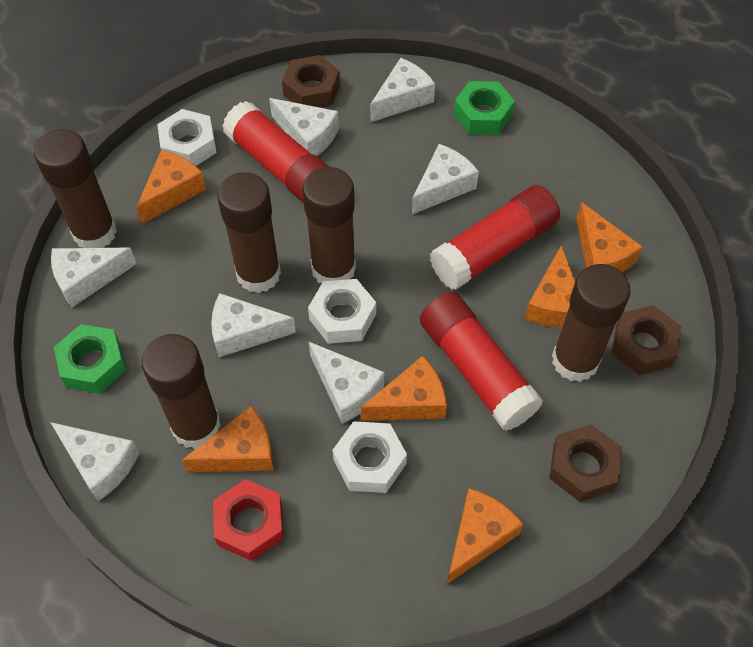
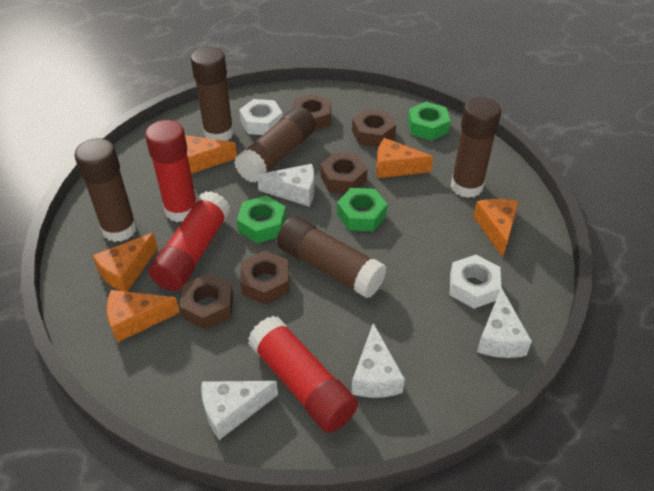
brown nut: [282,55,340,108] [549,424,622,502] [612,305,681,375] = 3 -> [180,273,233,330] [240,251,290,305] [293,94,331,131] [320,152,368,193] [352,109,396,147] = 5
green nut: [54,324,126,394] [454,81,515,135] = 2 -> [237,195,286,243] [337,188,388,231] [408,102,450,141] = 3
orange cheese: [136,150,206,224] [182,406,274,472] [361,356,447,421] [447,488,523,584] [525,245,575,327] [576,202,643,272] = 6 -> [92,233,158,292] [107,290,180,343] [185,135,237,174] [376,138,433,178] [473,199,519,257] = 5
red nut: [213,479,284,561] = 1 -> none = 0
white cheese: [50,422,139,501] [51,247,137,307] [211,293,296,357] [269,98,339,156] [309,342,384,424] [370,58,435,122] [412,144,479,215] = 7 -> [201,381,278,440] [257,164,315,207] [352,323,405,398] [477,288,532,358] = 4
white nut: [157,109,217,166] [308,279,376,344] [333,421,407,493] = 3 -> [239,99,283,135] [450,255,501,309] = 2

